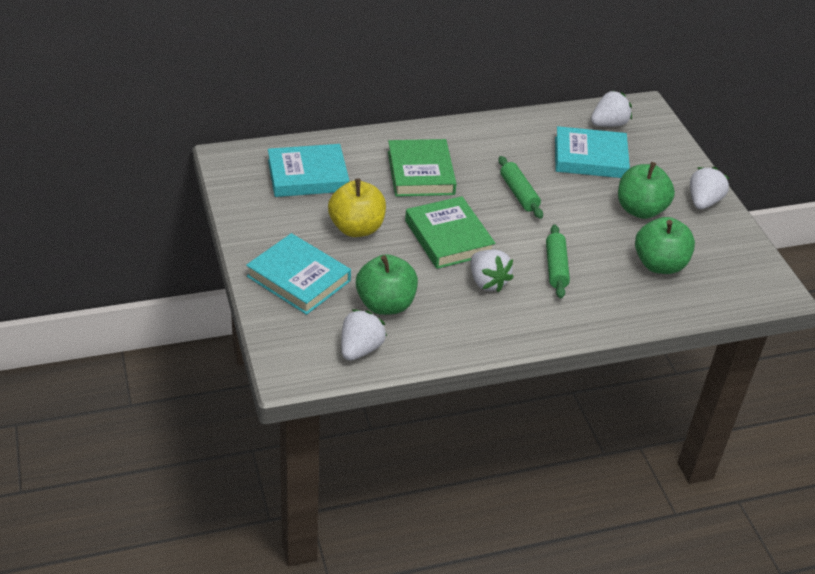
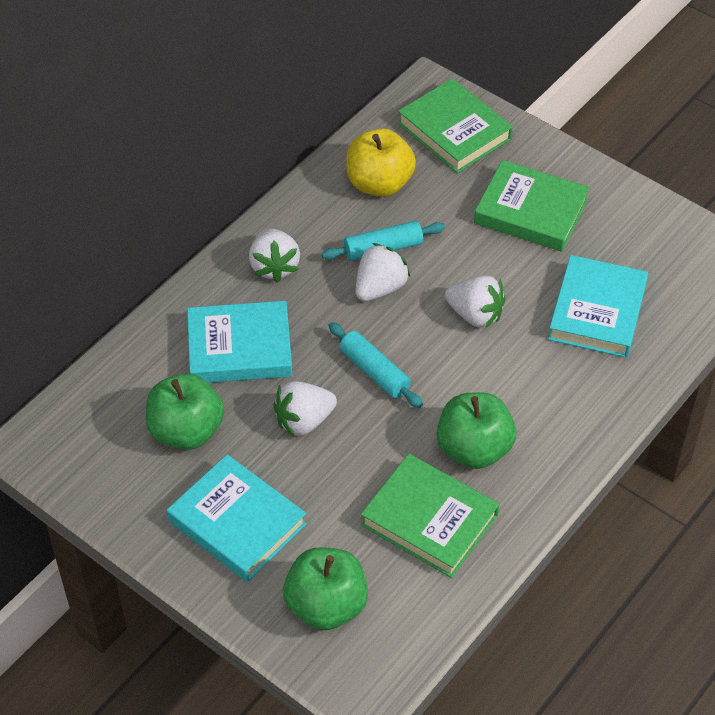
green book: [388,139,457,197] [405,196,496,269] = 2 -> [361,454,499,578] [398,78,513,173] [474,160,590,252] = 3
green rolling pin: [498,156,543,219] [546,225,570,298] = 2 -> none = 0
turquoise rolling pin: none = 0 -> [322,221,445,261] [328,322,423,408] = 2

